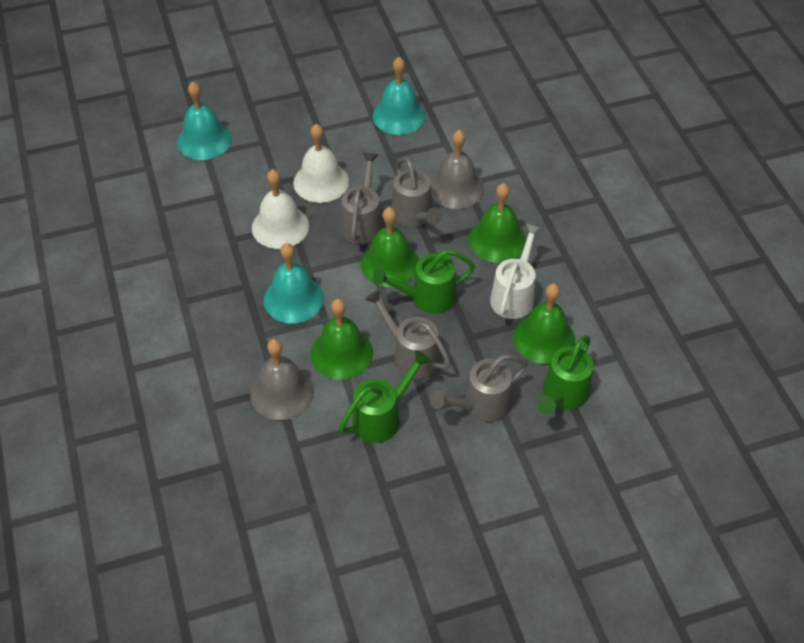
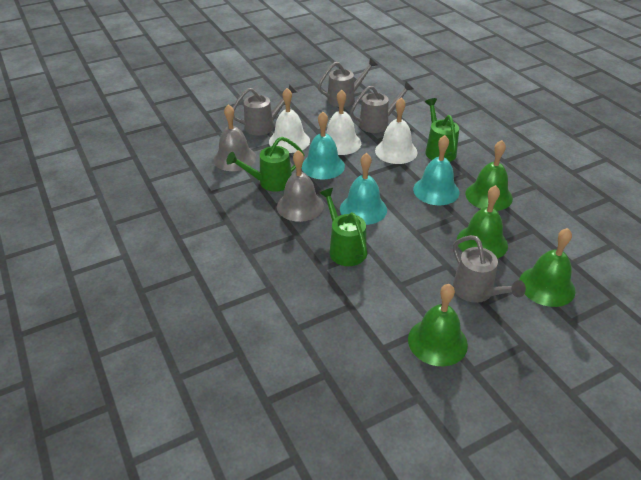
white bell: [252,169,309,249] [293,124,349,203] = 2 -> [269,88,310,153] [326,90,361,155] [375,98,418,164] = 3
white watering can: [490,223,542,319] = 1 -> none = 0

